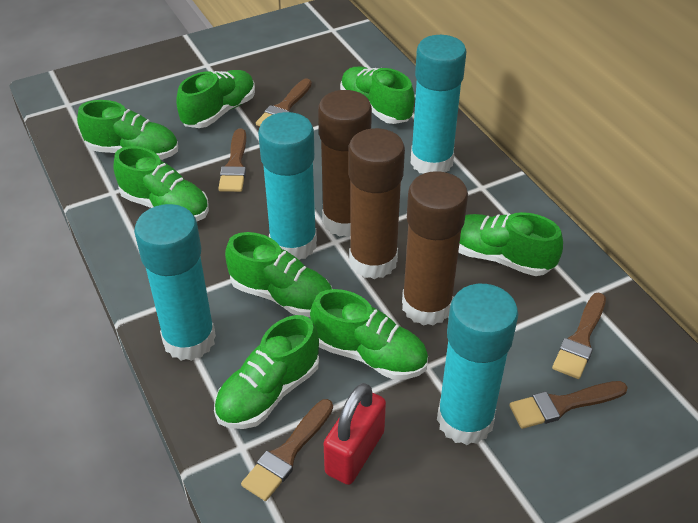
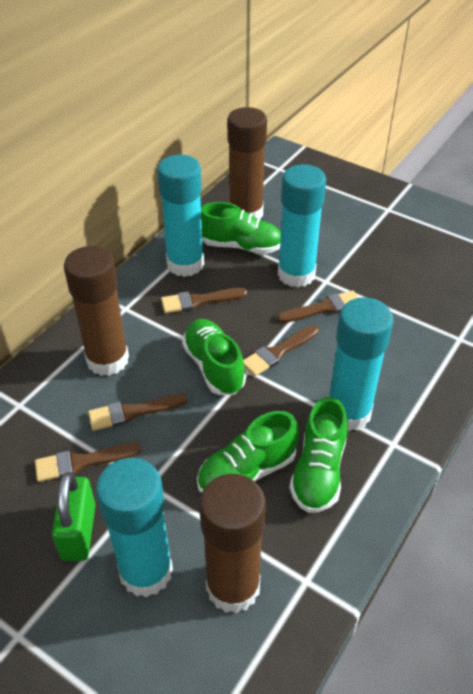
green padlock: none = 0 -> [52,472,96,561] = 1
green shoe: [77,100,178,160] [114,146,209,221] [176,70,255,128] [214,315,319,429] [225,232,332,317] [310,289,428,380] [340,66,415,124] [458,212,563,276] = 8 -> [182,319,246,395] [197,411,299,493] [201,202,281,254] [289,397,348,513] = 4
red padlock: [324,383,386,485] = 1 -> none = 0

